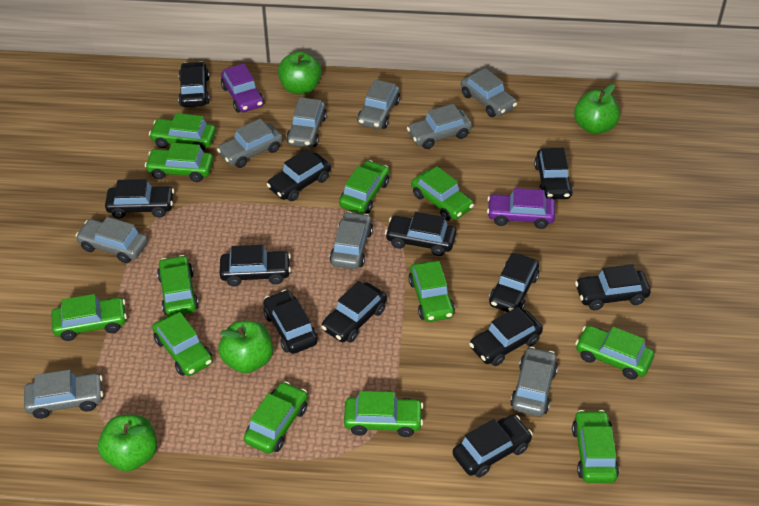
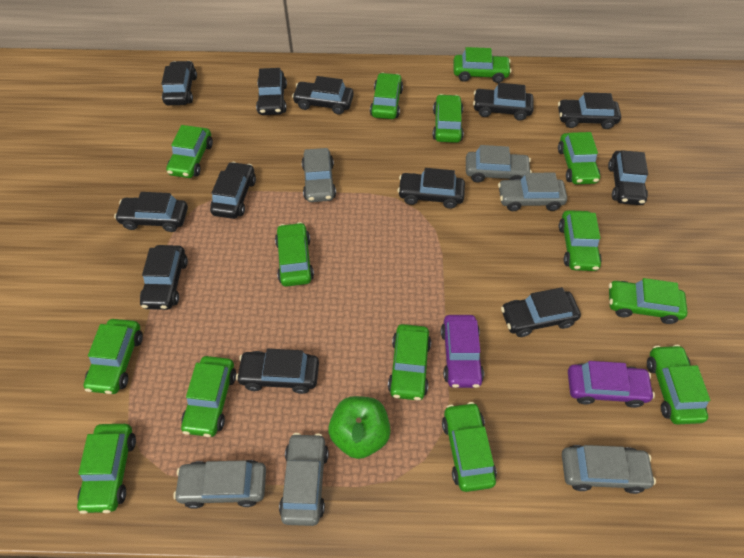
green apple: [98,414,157,471] [218,321,273,373] [278,51,322,94] [574,84,620,134] = 4 -> [329,396,391,459] = 1
green car: [51,294,127,341] [145,143,213,182] [149,113,216,151] [152,312,213,376] [157,255,199,316] [244,381,308,454] [339,160,389,214] [344,391,423,437] [408,261,455,322] [411,166,474,221] [572,410,619,483] [575,325,654,379] = 12 -> [77,424,136,514] [84,319,143,394] [166,125,213,178] [181,356,236,437] [275,222,314,287] [370,73,403,119] [388,324,431,400] [432,94,464,143] [442,402,497,492] [453,47,512,83] [558,132,600,184] [559,210,602,271] [609,278,688,324] [647,345,710,424] = 14
grey car: [24,370,103,419] [76,217,148,263] [217,119,283,168] [286,97,327,148] [330,211,373,269] [357,79,400,129] [407,104,472,149] [461,68,517,117] [510,347,558,417] = 9 -> [173,460,266,509] [279,433,329,526] [302,148,336,202] [466,145,532,183] [498,173,567,211] [562,445,656,494] = 6

